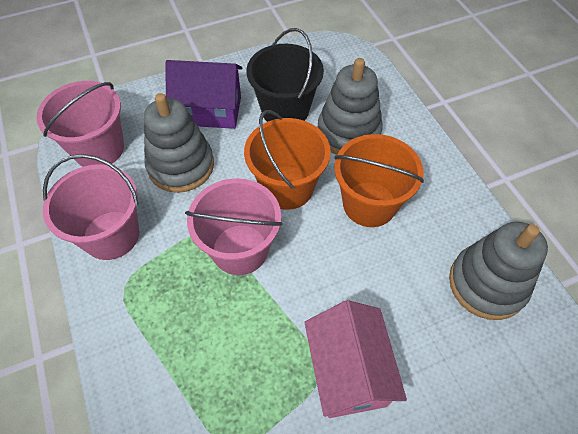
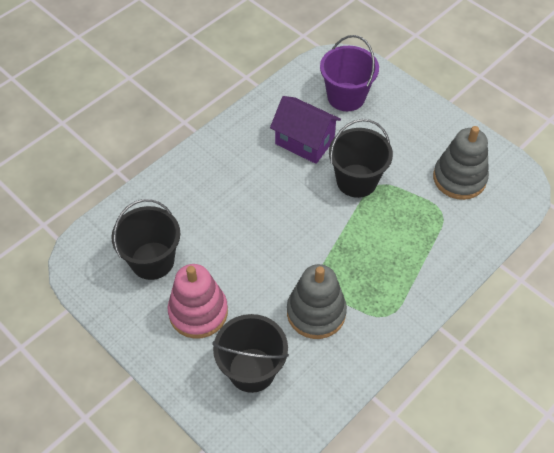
black bucket: [247,28,324,122] = 1 -> [111,199,180,280] [212,314,289,393] [329,119,393,198] = 3
grey stacking toy: [144,93,214,193] [317,58,383,155] [449,222,548,320] = 3 -> [287,264,347,339] [433,126,489,200] = 2
orange bucket: [244,110,331,210] [334,134,424,227] = 2 -> none = 0
pink bucket: [37,81,124,167] [43,154,139,260] [185,178,283,275] = 3 -> none = 0
pink house: [304,300,407,418] = 1 -> none = 0
pink stacking toy: none = 0 -> [168,264,228,339] = 1
purple bucket: none = 0 -> [320,35,379,111] = 1

